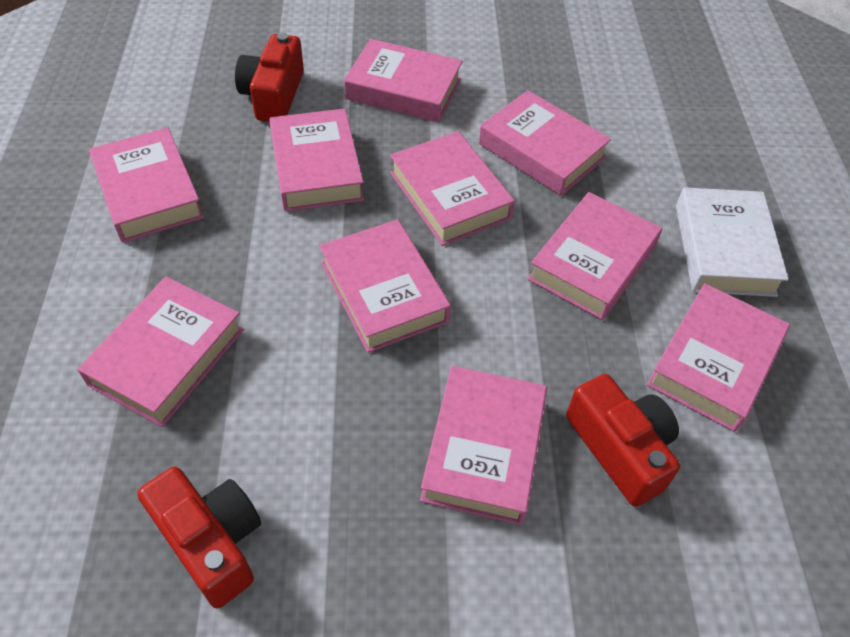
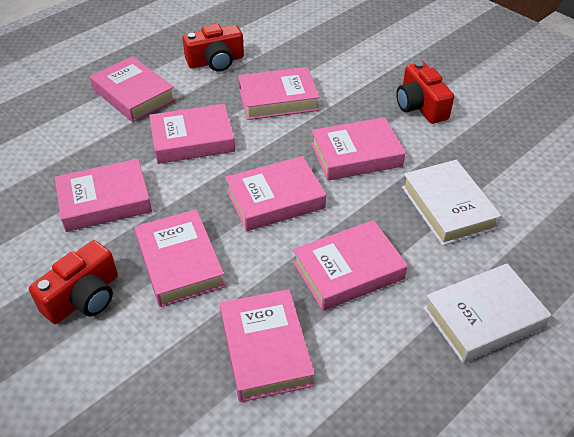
pink book: [77,277,244,427] [89,127,204,243] [269,108,364,211] [319,219,451,353] [344,39,463,122] [390,131,515,246] [420,366,547,525] [479,90,611,196] [528,192,662,320] [647,283,790,432] = 10 -> [55,159,152,232] [90,56,176,122] [135,209,225,307] [149,104,235,164] [220,289,315,402] [225,156,326,231] [238,67,320,120] [293,220,408,311] [311,117,405,181] = 9
white book: [676,187,789,297] = 1 -> [402,160,501,246] [423,264,551,363] = 2

